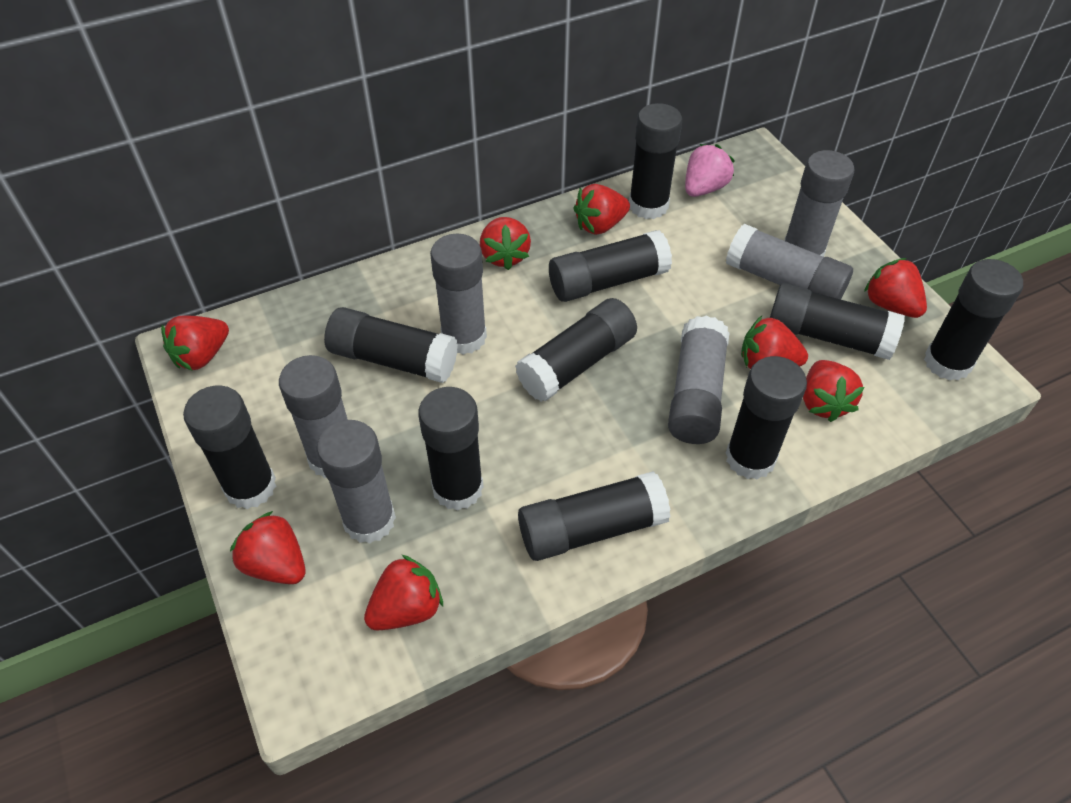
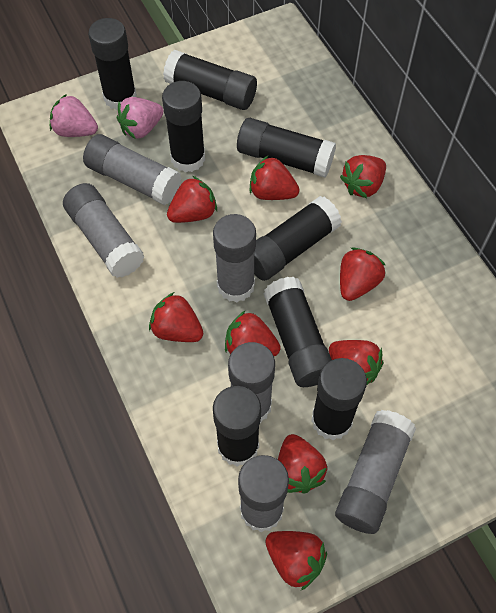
black glue stick: [183,385,276,509] [324,307,458,383] [418,387,484,510] [515,298,637,402] [518,471,671,561] [549,230,672,302] [629,103,682,219] [726,356,807,480] [770,283,905,360] [924,259,1023,381] = 10 -> [88,18,137,110] [162,81,205,172] [163,50,257,110] [213,386,261,467] [237,118,336,178] [254,196,342,281] [264,277,332,387] [311,358,367,440] = 8
pink strawberry: [685,144,735,197] = 1 -> [50,94,98,137] [117,97,164,139] = 2
red strawberry: [161,315,229,371] [230,511,306,584] [364,555,443,630] [480,217,531,270] [573,184,630,235] [741,316,808,369] [803,360,864,422] [864,258,927,318] = 8 -> [149,292,203,342] [167,176,217,223] [225,311,281,356] [249,155,299,200] [265,531,327,590] [278,434,327,494] [329,340,383,385] [340,155,386,198] [340,247,385,301] = 9

